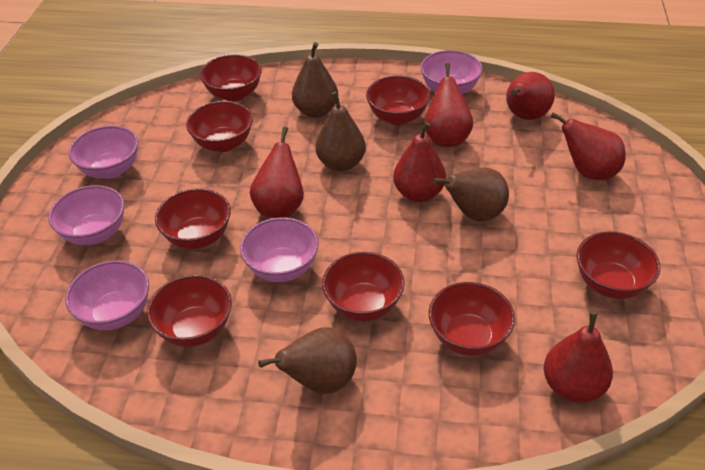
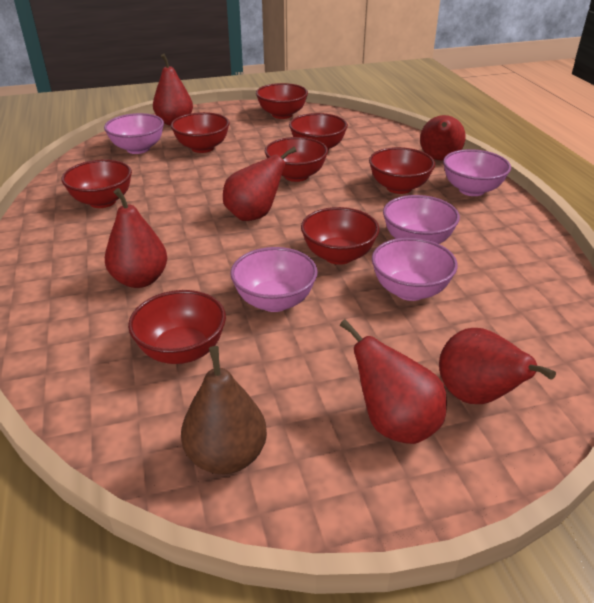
brown pear: [258,327,357,394] [292,42,339,118] [315,92,366,171] [433,168,509,222] = 4 -> [181,346,267,474] = 1

